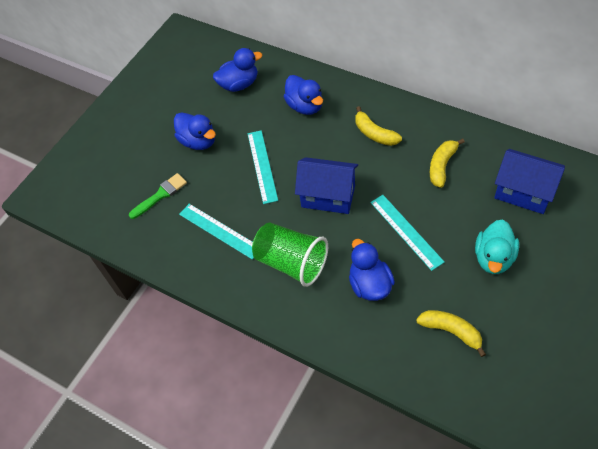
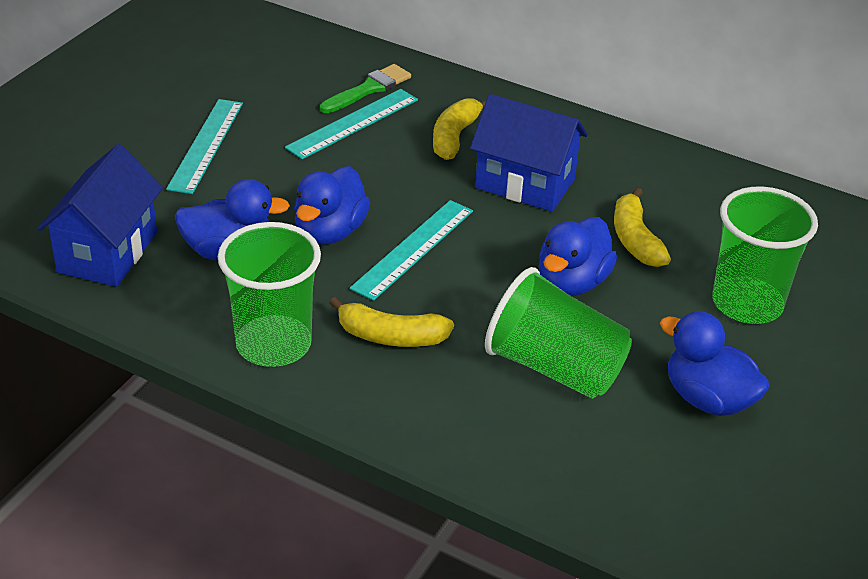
green cup: [252,223,328,287] = 1 -> [218,222,321,367] [485,267,632,399] [712,186,818,324] = 3
turquoise duck: [475,220,519,274] = 1 -> none = 0

